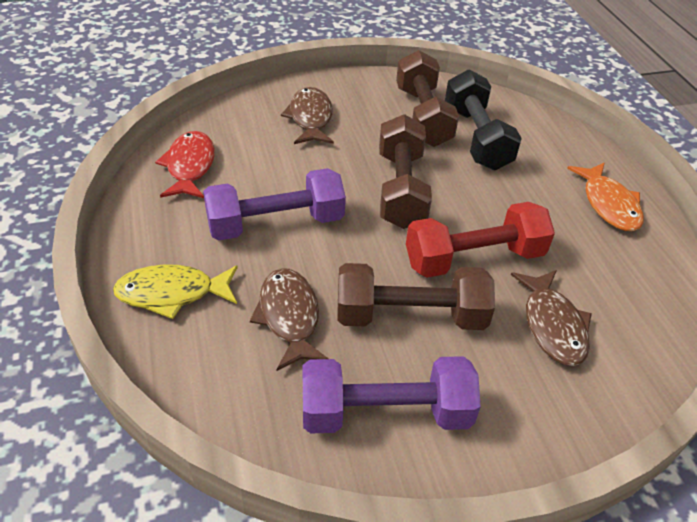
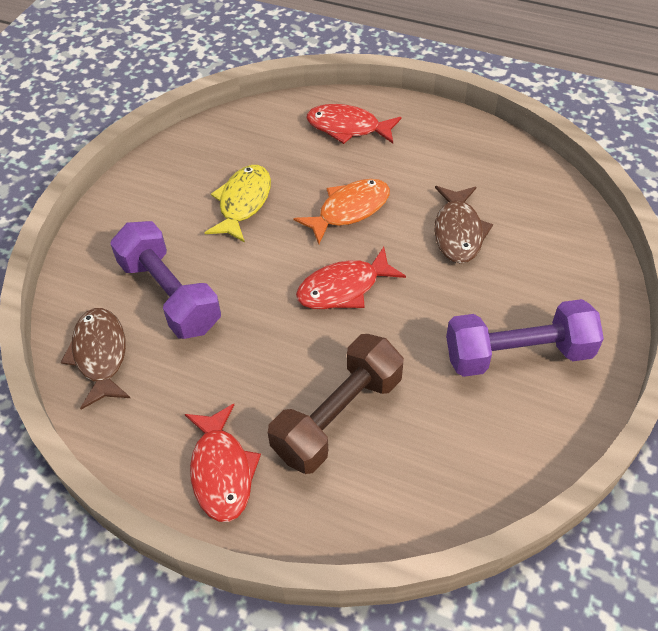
black dumbbell: [445,69,522,170] = 1 -> none = 0
brown dumbbell: [338,263,495,330] [379,114,432,229] [396,50,459,147] = 3 -> [268,334,404,474] = 1
brown fish: [250,268,328,371] [281,87,334,144] [511,270,592,366] = 3 -> [61,308,130,410] [434,186,493,263] = 2
red dumbbell: [406,202,555,278] = 1 -> none = 0
red fish: [155,131,215,198] = 1 -> [185,404,261,522] [296,247,406,309] [307,104,402,144] = 3

